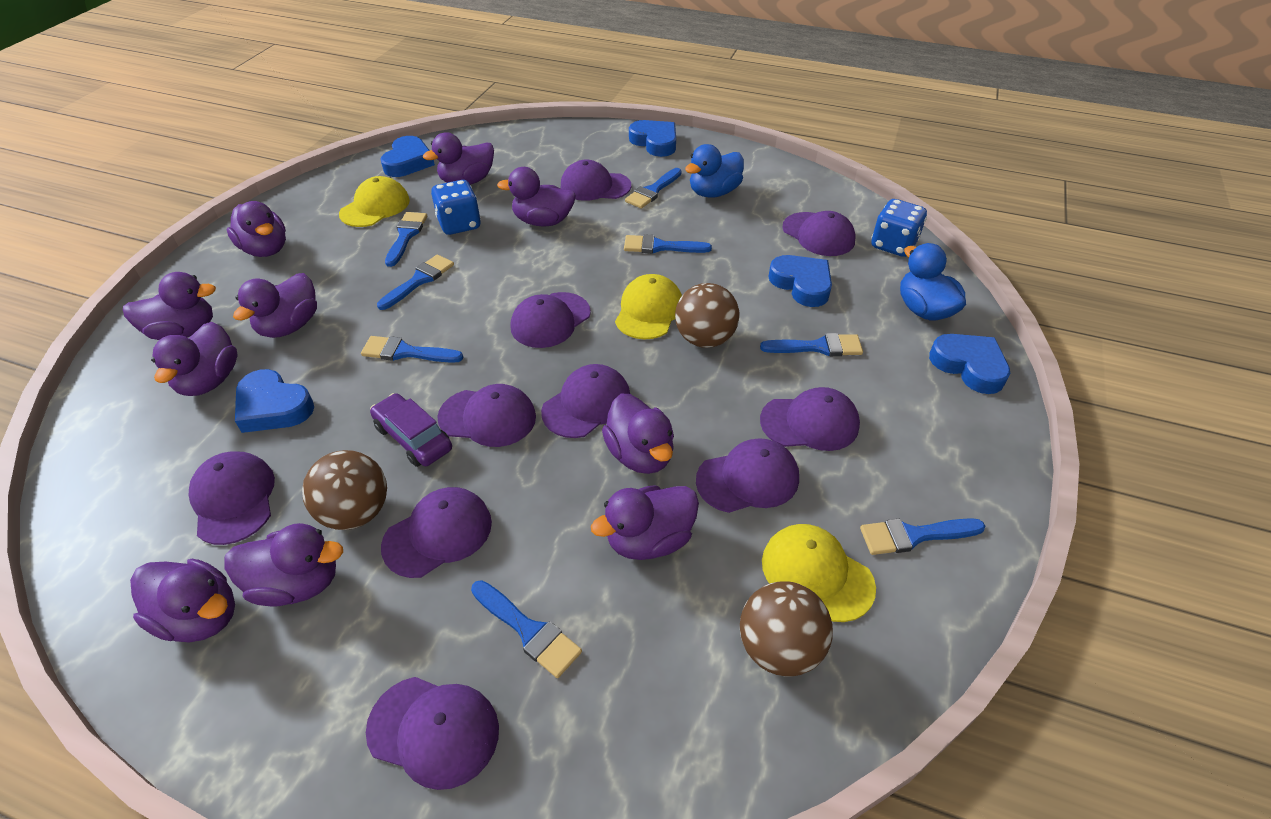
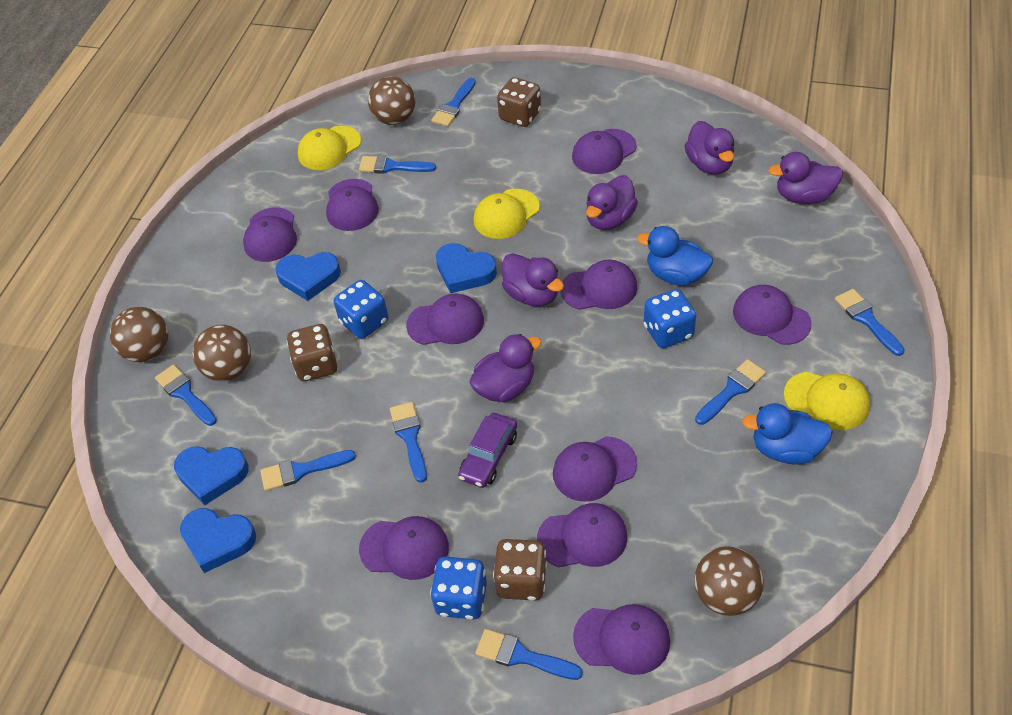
blue dice: [431,180,481,235] [871,199,927,257] = 2 -> [334,280,388,339] [430,556,487,619] [644,289,696,348] = 3
blue heart: [235,369,314,433] [380,136,435,177] [629,120,676,157] [768,255,832,307] [929,334,1010,394] = 5 -> [174,446,249,505] [180,508,256,573] [275,252,341,301] [436,243,497,293] = 4
brown ball: [302,450,387,530] [675,283,740,348] [740,581,833,676] = 3 -> [110,307,168,362] [193,325,251,381] [368,76,415,125] [694,546,764,616] = 4
brown dice: none = 0 -> [287,324,337,381] [493,539,547,601] [497,77,541,127] = 3
purple duck: [123,272,216,340] [130,559,235,642] [151,322,238,396] [225,523,343,607] [227,201,286,257] [233,273,317,338] [423,132,494,185] [497,167,576,227] [591,485,699,560] [602,394,674,474] = 10 -> [469,334,541,402] [501,253,564,306] [586,175,638,230] [684,121,734,175] [768,152,843,204] = 5

